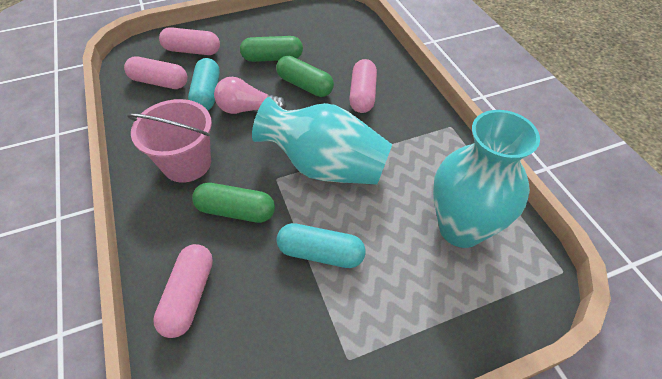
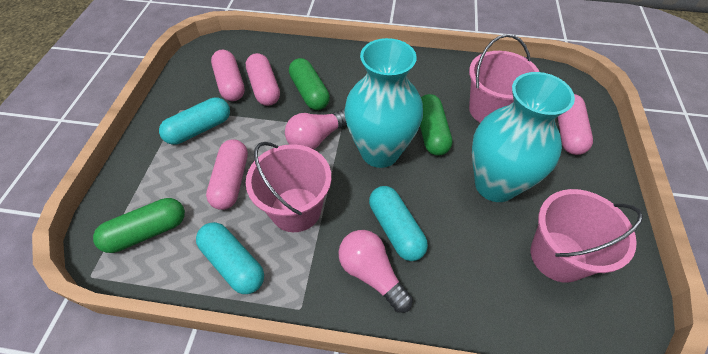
pink bucket: [127,99,212,183] = 1 -> [246,142,331,232] [469,34,539,123] [531,189,643,283] = 3
pink light bulb: [214,77,286,114] = 1 -> [285,110,347,149] [338,230,413,313] = 2
turquoise capsule: [188,58,220,110] [277,223,366,268] = 2 -> [159,97,230,145] [196,222,264,294] [369,186,428,261] = 3

